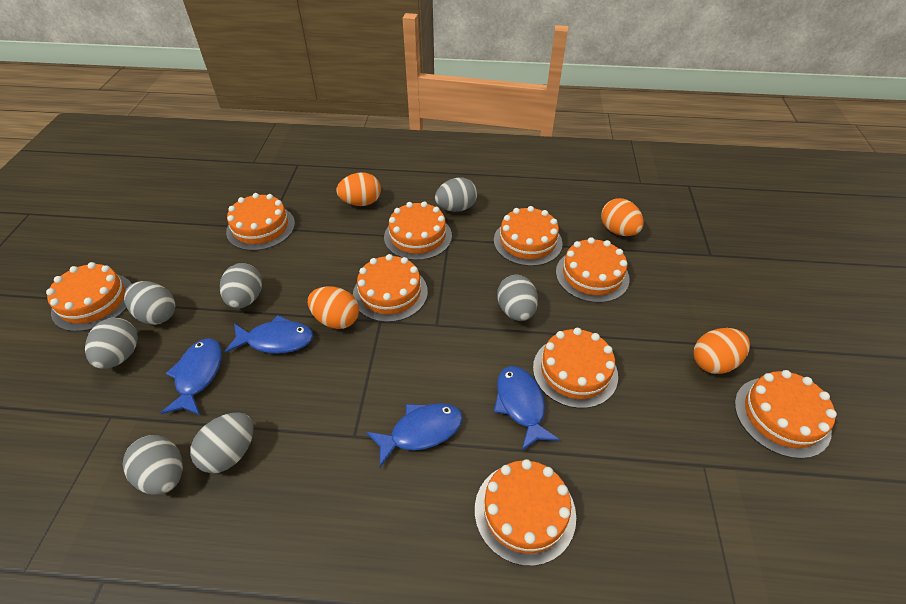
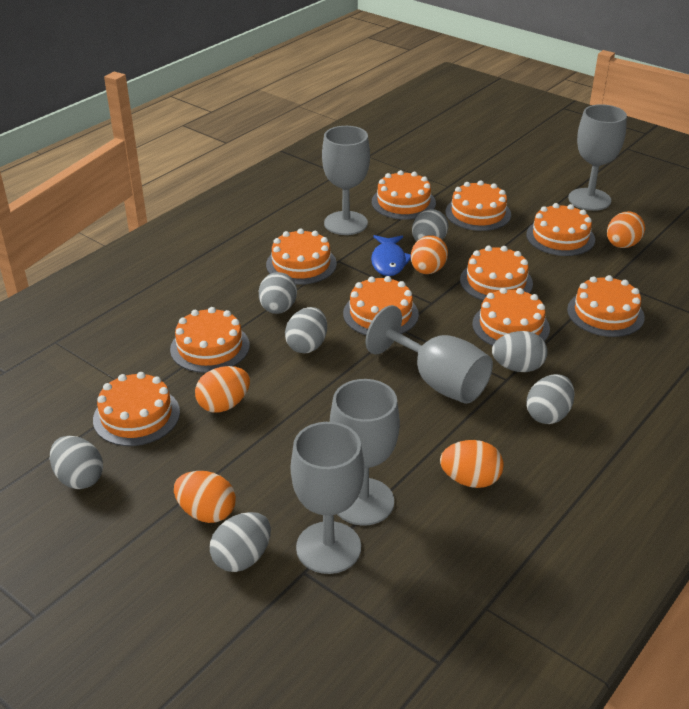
blue fish: [161,338,222,415] [225,315,313,354] [366,403,463,467] [494,366,560,451] = 4 -> [371,235,411,276] = 1
grey goblet: none = 0 -> [291,422,364,574] [322,126,370,235] [330,379,400,526] [366,305,493,404] [568,104,627,211] = 5
orange cake: [46,262,132,332] [226,193,295,251] [353,254,428,322] [384,201,452,260] [475,459,576,566] [494,206,563,266] [533,328,618,408] [556,237,630,303] [735,370,837,459] = 9 -> [93,372,180,446] [170,307,250,373] [266,228,337,285] [343,276,419,335] [372,170,436,220] [445,180,511,231] [460,246,533,300] [472,287,550,346] [526,203,595,256] [567,275,645,337] = 10
orange egg: [308,286,359,329] [336,172,381,206] [601,198,644,236] [694,328,750,374] = 4 -> [174,471,236,523] [195,366,250,413] [411,235,448,274] [440,440,504,488] [607,211,645,248] = 5

